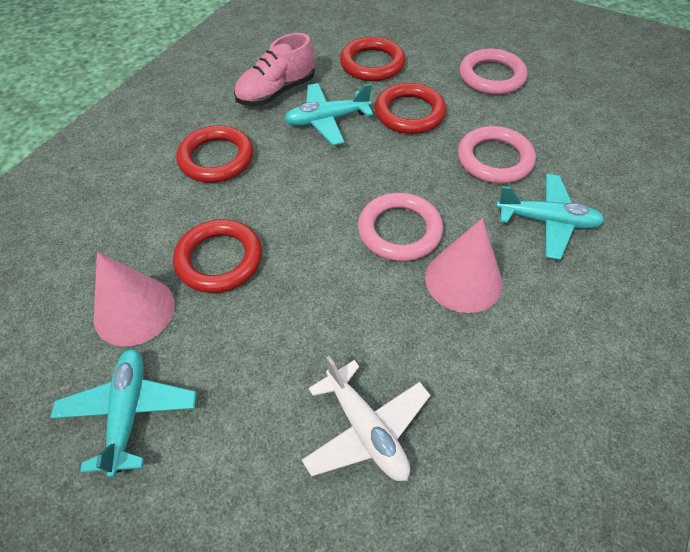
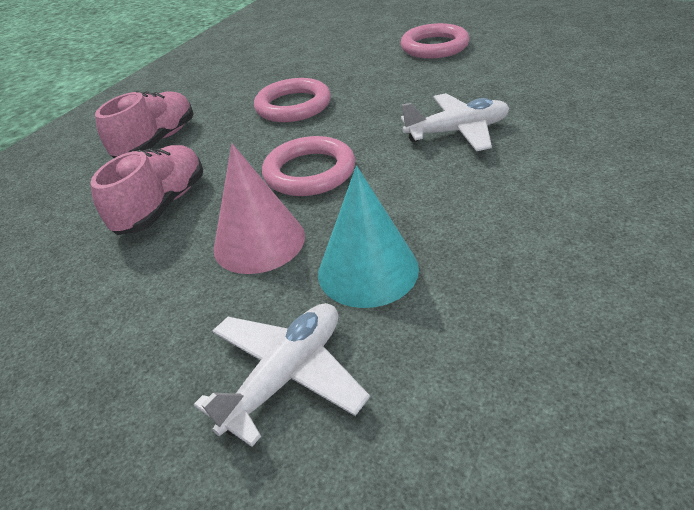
pink cone: [94,252,175,346] [425,218,503,313] = 2 -> [214,144,305,274] = 1
pink shoe: [234,33,315,106] = 1 -> [90,145,203,235] [95,91,194,158] = 2
red ring: [173,219,262,293] [176,125,253,183] [340,37,405,81] [375,83,446,134] = 4 -> none = 0
turquoise cone: none = 0 -> [318,166,419,308] = 1
turquoise plane: [50,349,196,478] [284,83,373,145] [496,174,605,260] = 3 -> none = 0
white plane: [302,356,430,481] = 1 -> [194,303,370,447] [401,93,509,151] = 2

